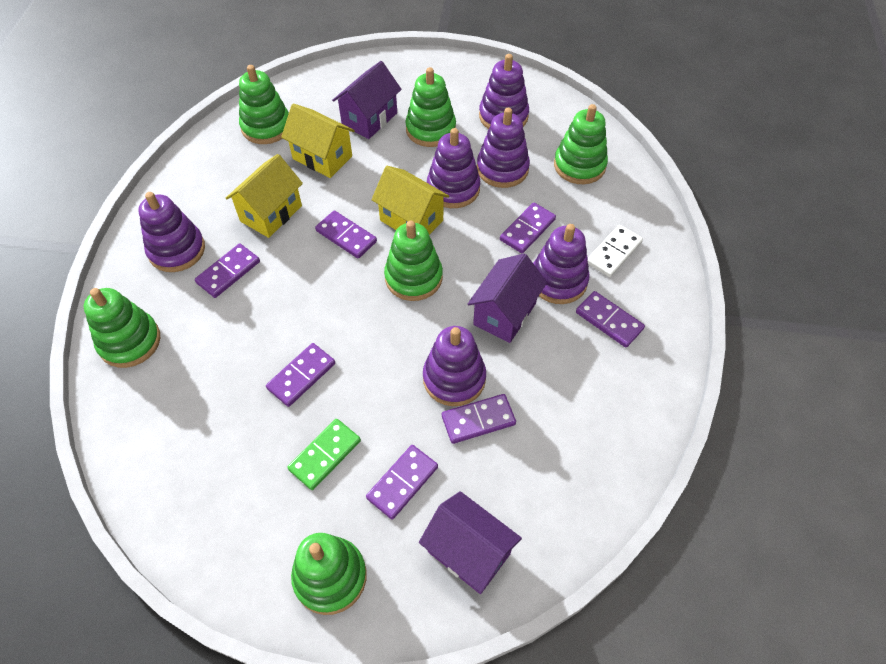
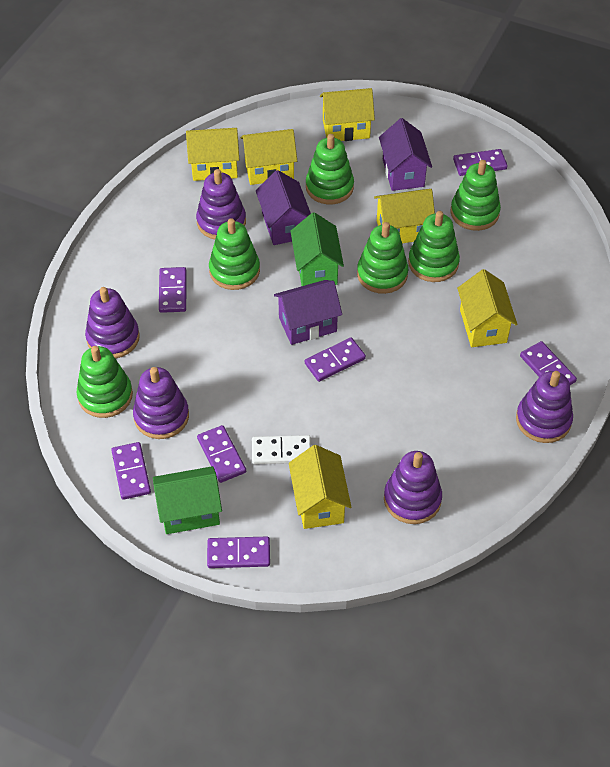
green domino: [287,419,361,490] = 1 -> none = 0
green house: none = 0 -> [153,466,222,534] [291,212,344,286] = 2
purple stacking toy: [138,192,205,272] [423,326,486,406] [427,128,480,208] [477,108,530,188] [479,54,529,129] [533,224,590,304] = 6 -> [85,287,140,358] [133,367,189,439] [196,169,246,239] [384,451,442,524] [516,371,573,443] = 5
yellow house: [226,154,303,238] [281,104,355,178] [371,166,449,235] = 3 -> [186,128,239,181] [241,129,297,185] [289,445,351,529] [320,88,375,141] [374,189,435,243] [457,269,517,347] = 6

